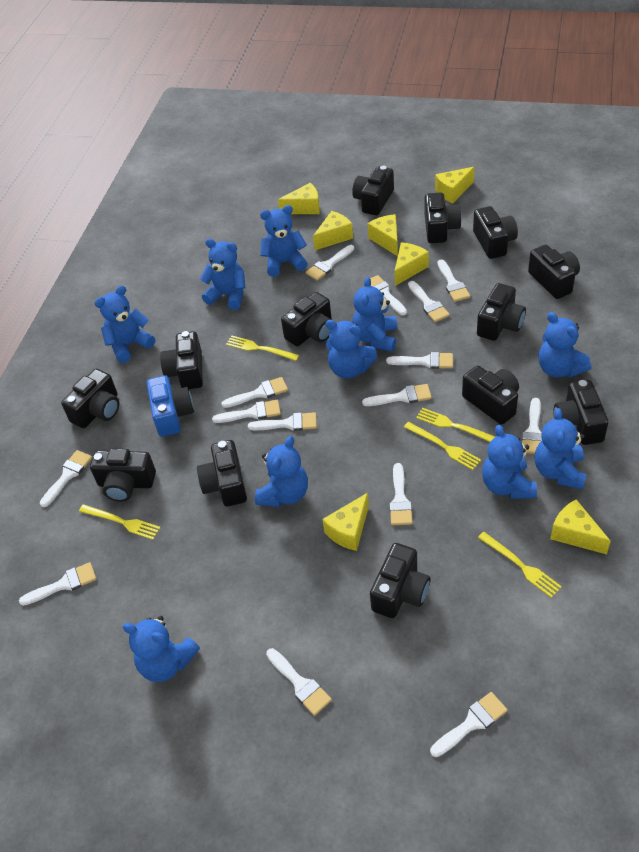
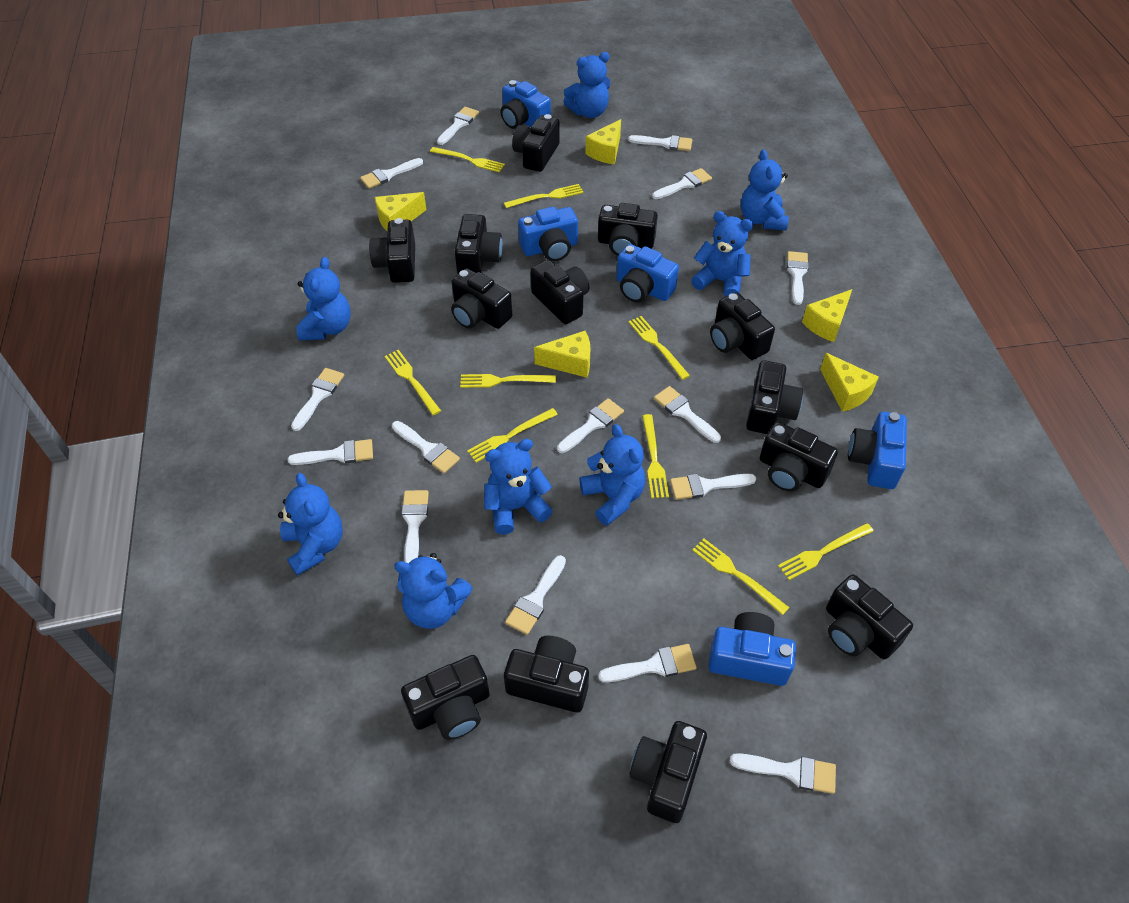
blue camera: [147,375,194,437] = 1 -> [501,80,551,129] [518,207,578,261] [616,244,679,302] [708,612,796,686] [848,412,907,489] = 5
blue teddy bear: [94,286,155,363] [122,616,200,682] [200,239,245,310] [255,436,308,507] [260,205,307,277] [325,320,377,379] [352,277,398,352] [482,425,537,499] [535,408,586,490] [539,312,591,378] = 10 -> [278,473,343,576] [297,257,351,341] [394,553,473,629] [484,439,553,535] [563,52,611,118] [579,424,645,526] [691,211,753,297] [741,149,789,230] = 8
yellow cheese: [278,183,320,214] [313,211,353,250] [322,493,369,551] [368,214,398,256] [394,242,429,286] [435,167,474,203] [550,499,611,554] = 7 -> [375,192,427,231] [534,331,590,378] [586,119,621,164] [802,289,852,342] [820,353,879,412] = 5
yellow fork: [79,504,161,540] [226,336,299,361] [404,422,481,470] [416,408,495,442] [478,532,562,598] = 5 -> [385,350,441,415] [430,147,505,172] [460,374,556,388] [467,408,558,463] [504,184,584,208] [628,316,690,380] [642,414,669,499] [692,538,790,615] [778,523,873,580] = 9

